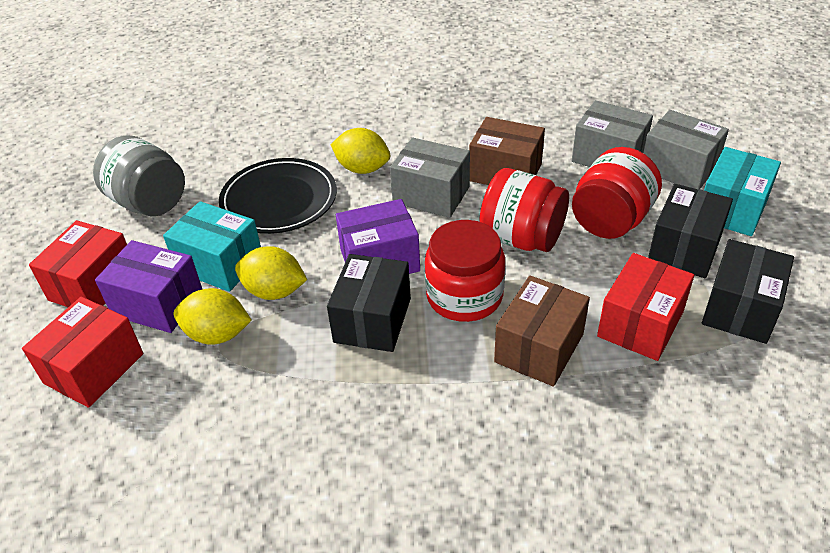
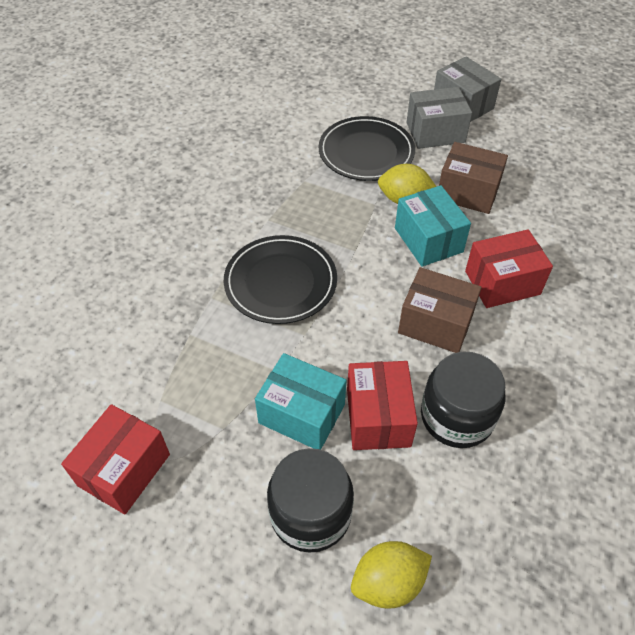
black box: [327,254,411,352] [648,184,733,278] [702,239,794,344] = 3 -> none = 0
black jar: none = 0 -> [267,448,354,553] [421,352,505,448] = 2
black plate: [219,158,337,234] = 1 -> [224,235,337,324] [319,116,415,181] = 2
grey box: [390,138,470,218] [572,100,653,167] [643,110,729,190] = 3 -> [407,87,472,149] [434,56,501,122] = 2
grey jar: [93,135,185,216] = 1 -> none = 0
purple box: [95,240,202,333] [336,199,420,274] = 2 -> none = 0
red jar: [425,220,505,322] [479,168,569,252] [572,147,662,239] = 3 -> none = 0
yellow lemon: [174,288,252,345] [235,246,307,300] [330,128,390,174] = 3 -> [351,541,432,609] [378,164,436,204] = 2

